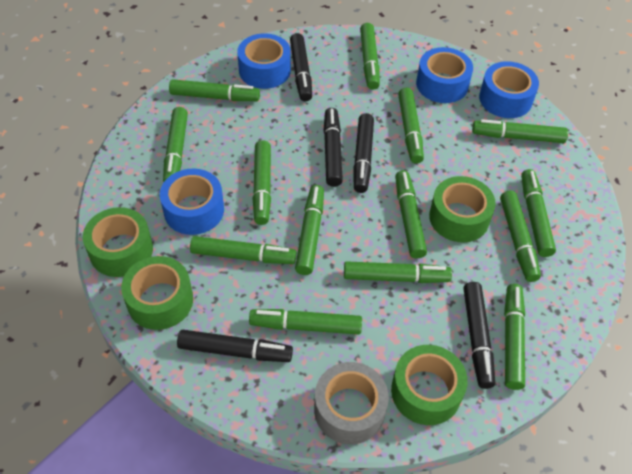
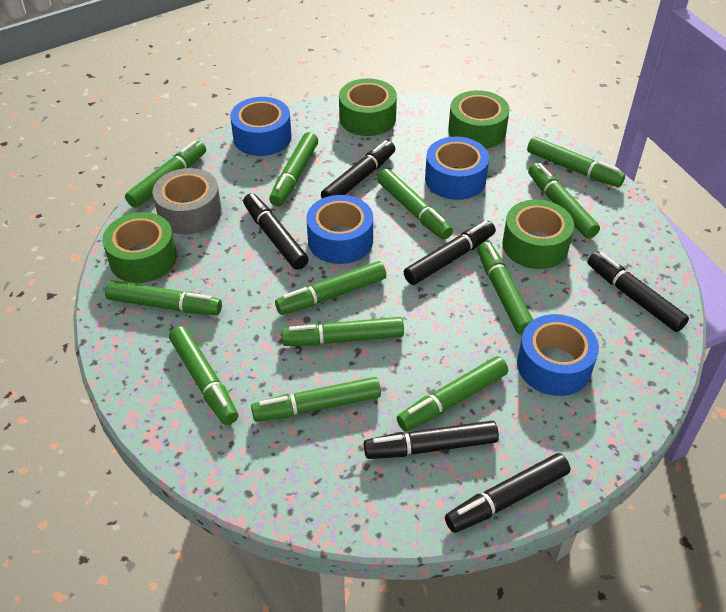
black marker: [177,330,293,362] [290,33,312,101] [323,108,343,187] [353,113,374,193] [463,282,495,389] = 5 -> [243,193,309,270] [321,140,395,198] [364,421,499,459] [404,221,496,285] [445,453,570,533] [588,252,689,332] = 6
green marker: [163,107,188,182] [169,79,260,101] [190,236,296,264] [249,309,362,335] [253,140,271,225] [295,185,324,275] [344,261,452,283] [360,23,380,90] [395,170,427,259] [398,88,424,164] [472,119,568,143] [500,191,541,282] [504,284,525,390] [521,169,556,257] = 14 -> [105,280,222,315] [125,140,206,208] [169,326,238,425] [251,377,381,422] [269,132,318,206] [275,261,386,315] [282,317,404,346] [377,169,453,240] [397,356,508,432] [477,242,533,335] [527,137,625,187] [528,163,600,239] = 12

